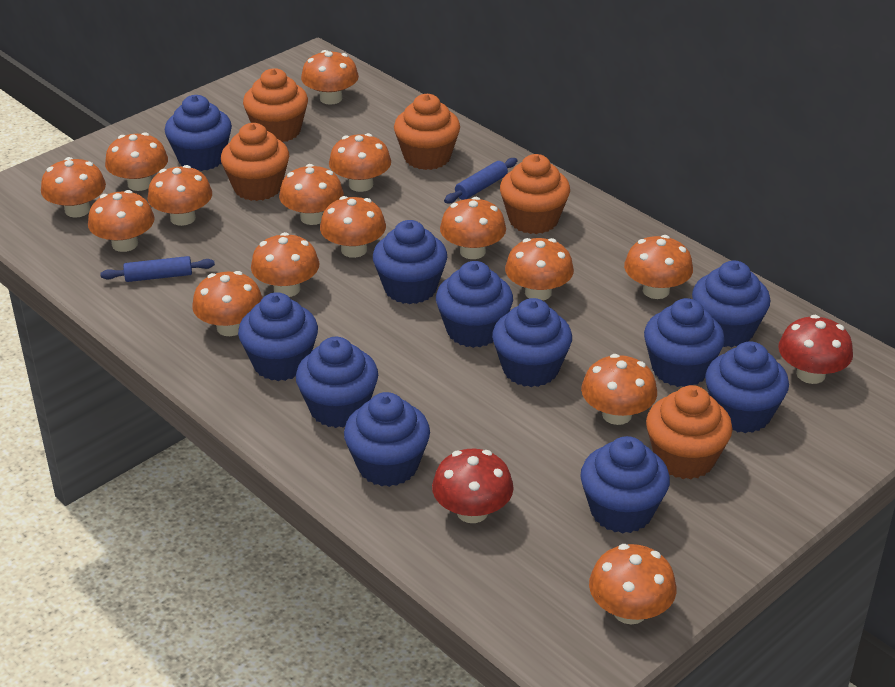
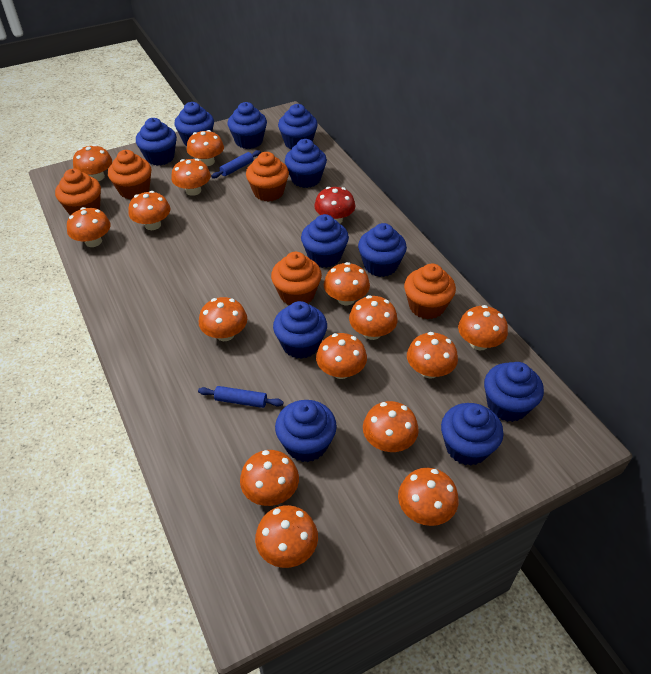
red mushroom: [432,449,514,523] [778,315,853,384] = 2 -> [314,187,355,224] = 1

